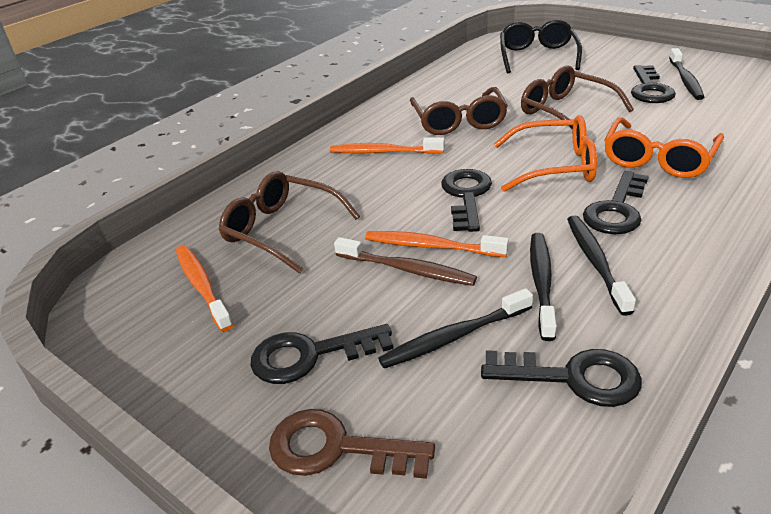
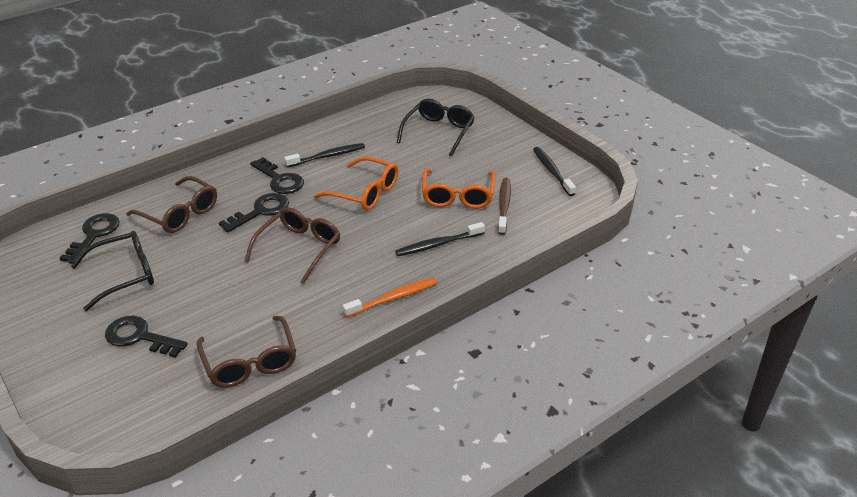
black glasses: [500,20,582,74] = 1 -> [71,231,154,311] [397,99,475,156] = 2
black key: [250,324,394,384] [441,169,492,232] [481,349,642,407] [583,171,649,234] [631,65,676,103] = 5 -> [59,213,120,264] [105,316,188,358] [219,193,289,233] [250,157,304,194] = 4
black toothbrush: [378,288,533,369] [530,233,556,341] [567,216,636,316] [669,48,704,100] = 4 -> [284,143,365,168] [395,222,485,256] [533,147,576,196] = 3
brown key: [269,409,435,479] = 1 -> none = 0
orange toothbrush: [176,245,233,332] [330,137,445,154] [365,231,509,257] = 3 -> [342,277,437,317] = 1

